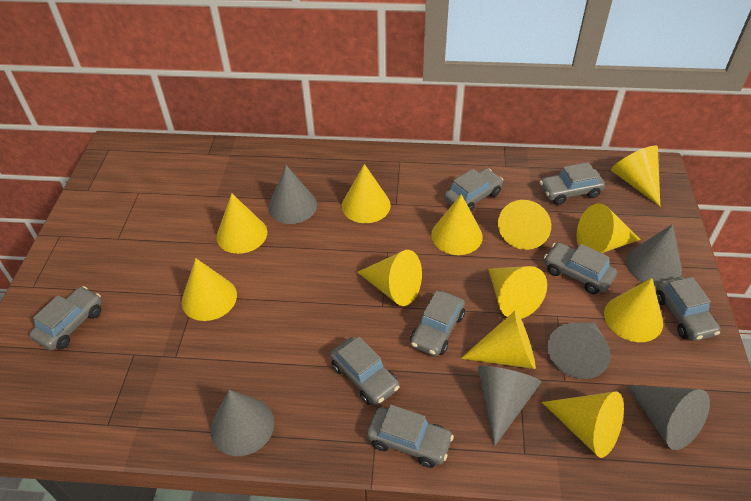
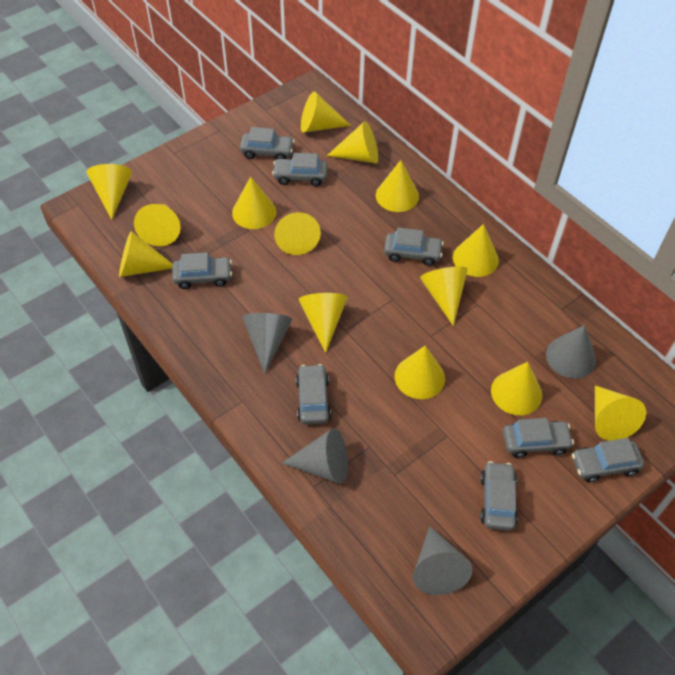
grey cone: [210,390,274,456] [268,165,317,224] [478,366,541,447] [547,322,611,379] [626,224,682,286] [627,385,710,450] = 6 -> [242,313,292,374] [281,428,348,484] [413,526,472,595] [546,325,596,379] = 4
yellow cone: [181,258,237,321] [216,193,267,254] [342,164,391,223] [357,250,422,306] [431,194,483,255] [461,310,536,369] [488,266,547,319] [498,200,551,250] [542,391,624,458] [576,203,641,253] [604,278,663,342] [611,145,660,206] = 12 -> [87,164,132,220] [119,231,173,277] [134,204,181,246] [232,177,276,229] [274,212,321,255] [299,293,348,353] [301,91,351,133] [327,121,378,163] [376,160,419,212] [395,346,445,399] [420,267,468,326] [453,224,499,277] [491,362,542,415] [595,386,646,441] = 14

